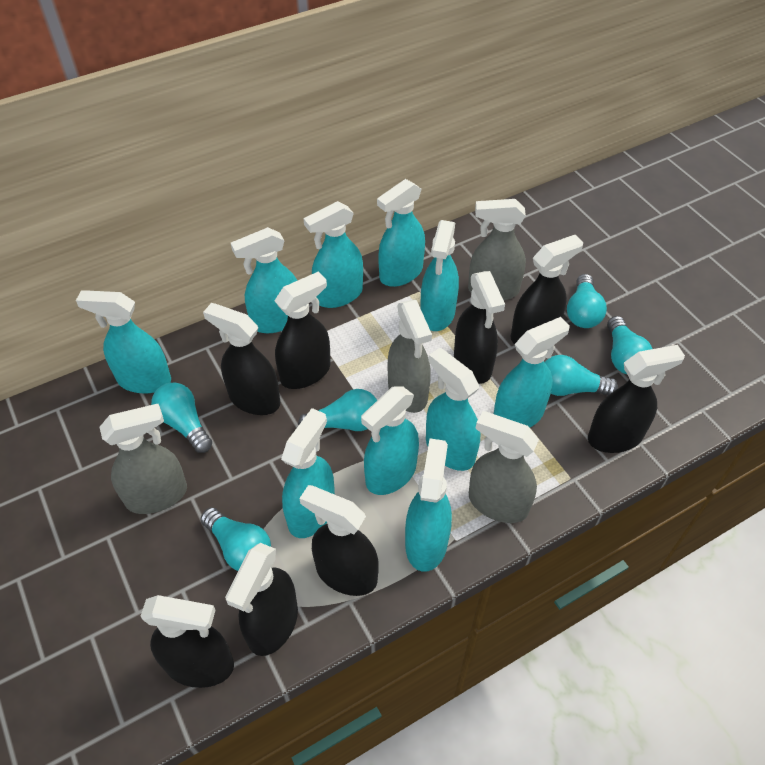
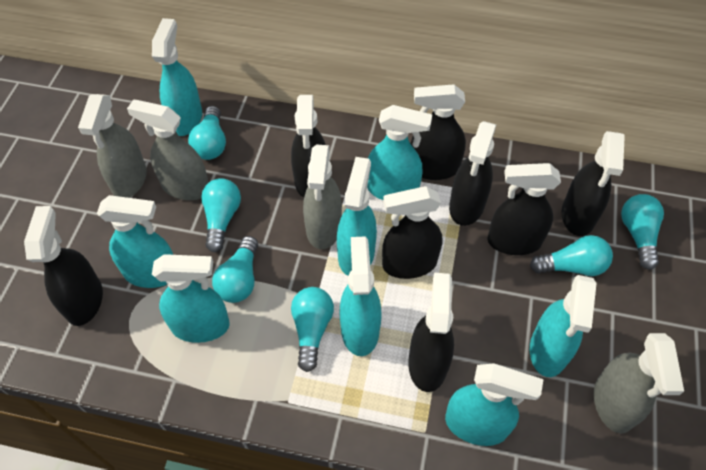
turquoise spray bottle: [76,290,171,394] [231,227,298,333] [281,408,335,538] [303,201,363,308] [361,386,419,495] [377,179,425,287] [405,438,452,572] [421,220,459,331] [426,348,480,471] [494,317,570,428] = 10 -> [97,195,173,288] [152,18,202,136] [152,254,230,343] [337,157,377,276] [340,236,381,356] [367,105,432,200] [445,363,544,446] [530,275,597,377] = 8

